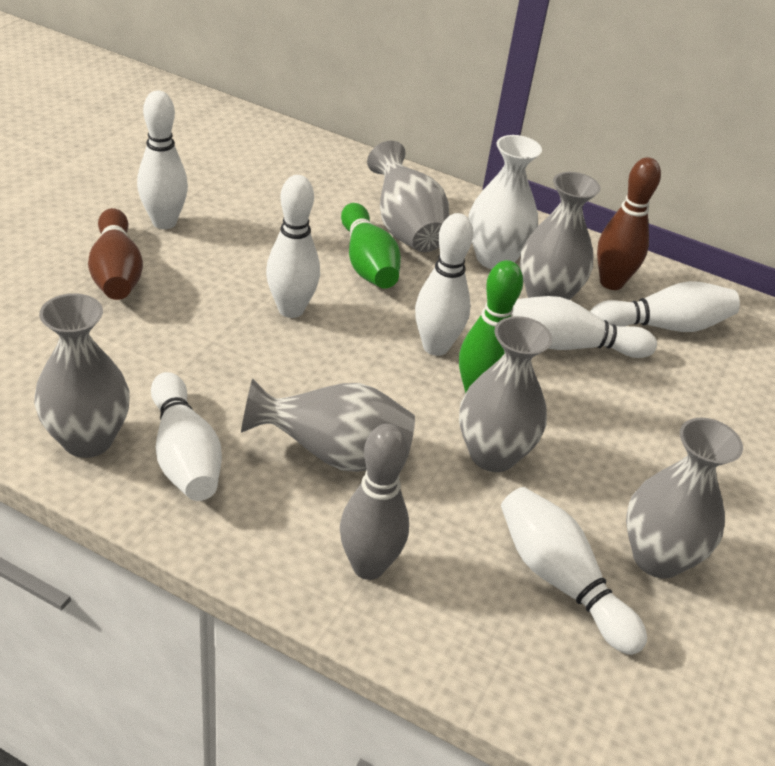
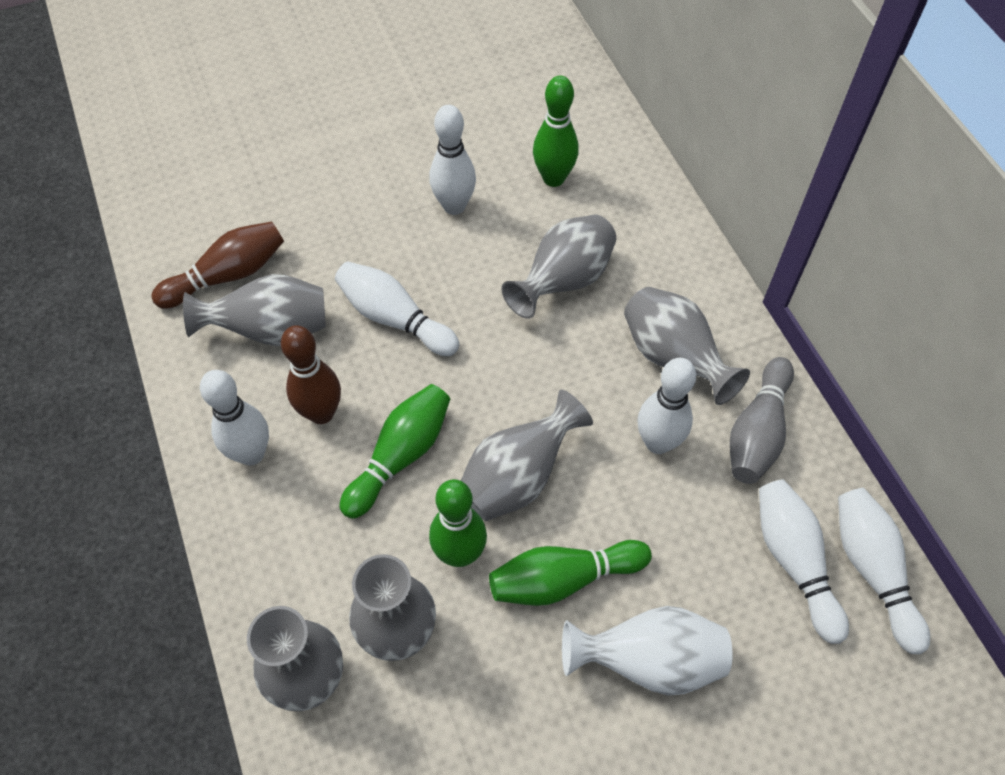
green bowling pin: [341,203,401,289] [459,260,523,394] = 2 -> [339,384,450,519] [429,479,487,567] [489,540,652,606] [533,76,579,187] = 4
white bowling pin: [137,91,188,229] [151,372,222,501] [266,175,320,318] [415,213,473,356] [501,487,647,655] [512,296,657,358] [590,281,740,332] = 7 -> [200,370,269,466] [335,261,460,356] [429,105,476,215] [638,358,696,454] [759,479,849,644] [838,488,930,654] = 6

